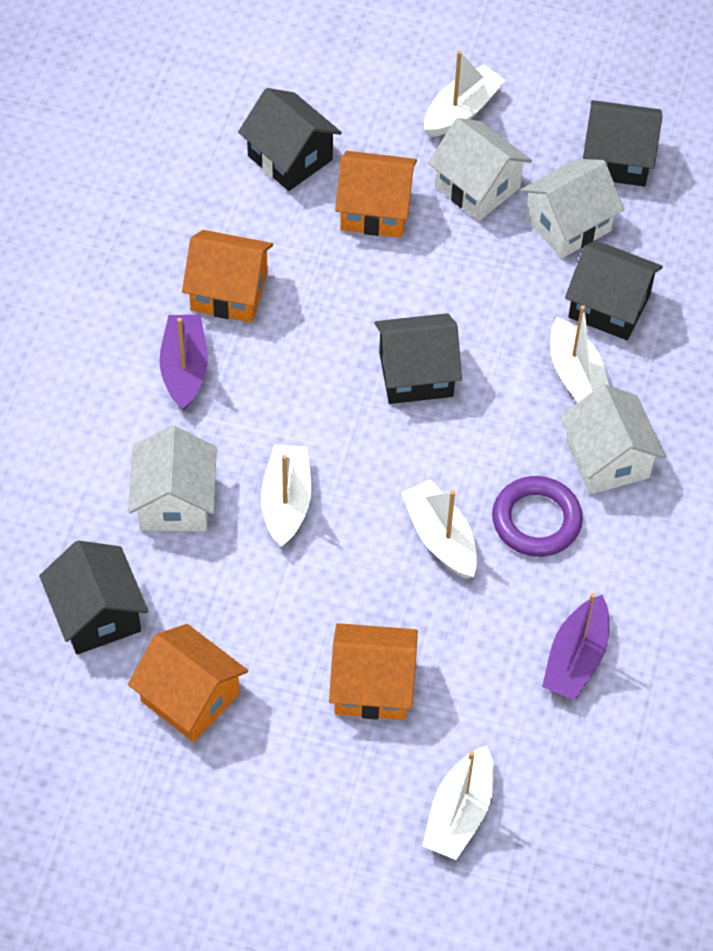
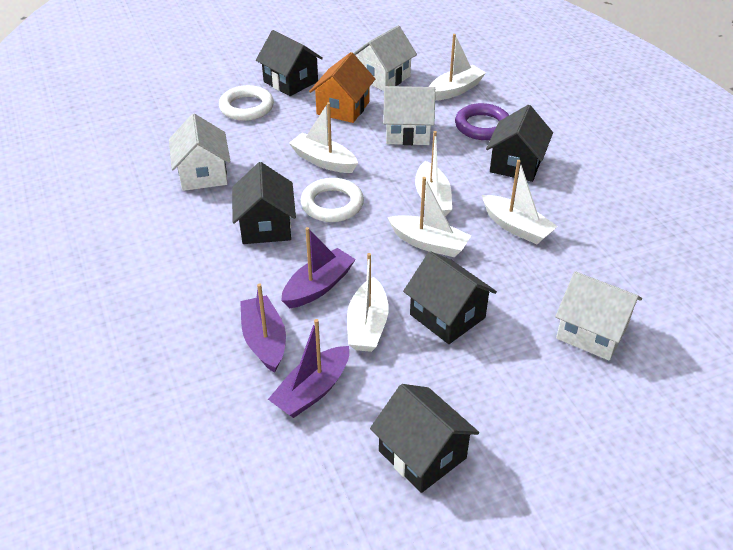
orange house: [128,624,248,742] [182,230,273,323] [329,623,418,720] [335,151,417,238] = 4 -> [309,52,375,123] = 1
purple boat: [159,315,208,411] [542,593,609,700] = 2 -> [240,283,286,373] [268,319,349,418] [281,227,356,308] = 3
white boat: [261,445,311,547] [401,479,477,579] [422,745,494,860] [424,51,505,137] [551,305,609,403] = 5 -> [289,102,358,173] [347,253,389,352] [387,177,471,257] [415,131,452,217] [429,34,486,101] [482,160,558,244] = 6
white ring: none = 0 -> [219,85,274,121] [301,178,364,222] = 2

